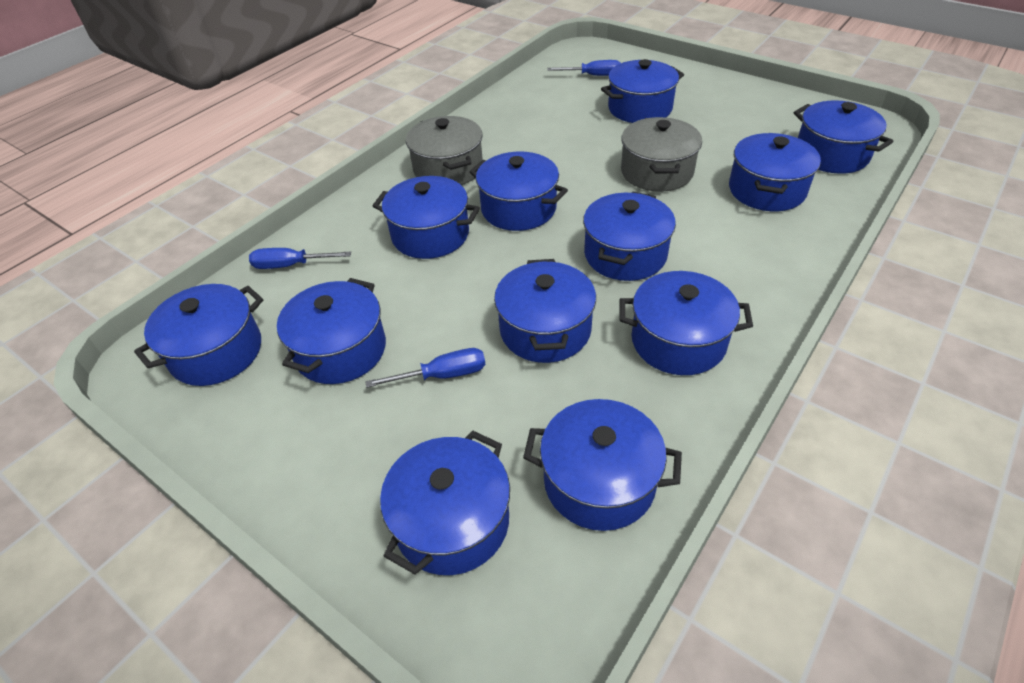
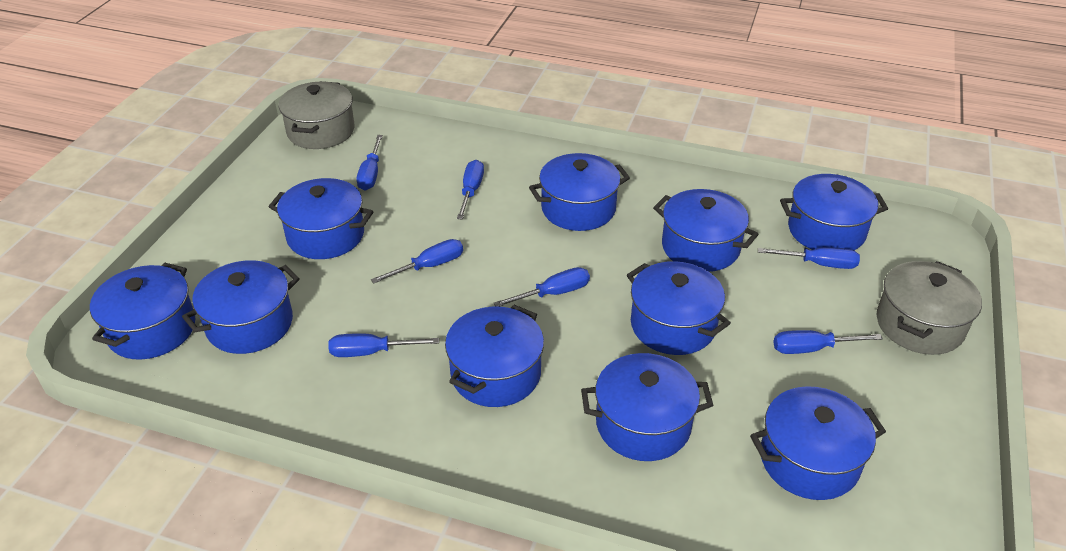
blue pot: [134,284,263,386] [277,278,386,384] [373,176,480,259] [380,431,510,575] [470,152,568,231] [494,259,596,363] [523,399,682,531] [583,191,676,281] [601,59,684,123] [619,271,753,375] [729,133,821,211] [794,100,893,174] = 12 -> [90,263,196,360] [182,260,300,354] [269,178,373,259] [445,305,544,407] [529,153,630,231] [581,353,713,461] [627,261,731,355] [653,189,758,272] [750,386,886,500] [780,174,888,250] = 10
blue screwdriver: [249,248,351,269] [365,348,485,388] [547,60,620,76] = 3 -> [328,333,439,357] [357,135,383,190] [371,239,463,284] [457,160,484,220] [494,267,590,307] [758,247,860,269] [773,330,883,354] = 7

